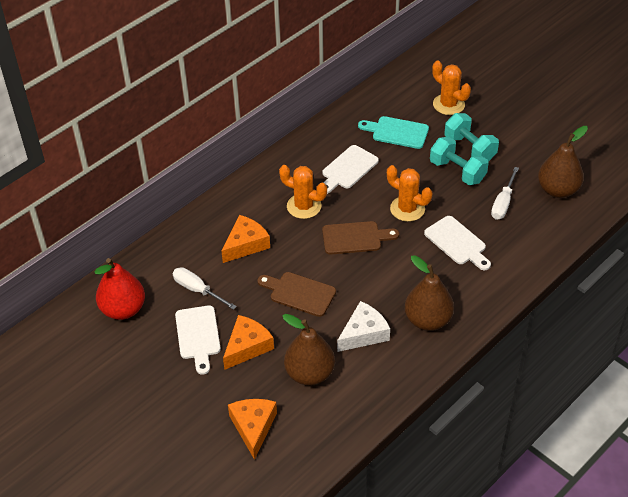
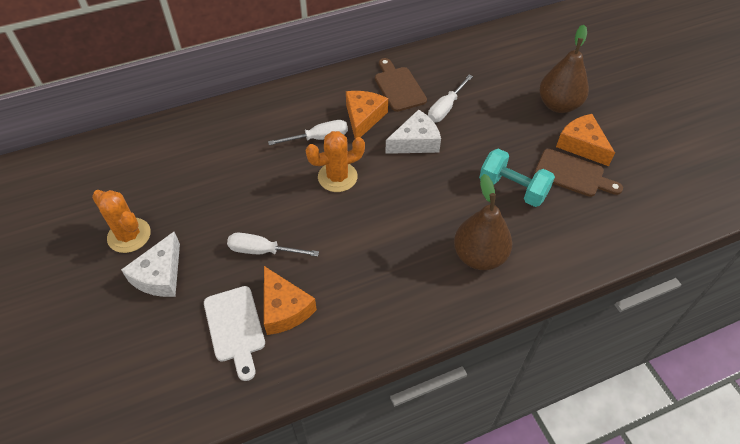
brown pear: [282,314,335,386] [405,255,454,331] [538,126,588,198] = 3 -> [454,174,512,270] [539,25,589,113] = 2
orange cactus: [279,165,327,219] [387,165,433,222] [432,61,471,115] = 3 -> [92,190,151,253] [306,131,365,192] = 2
red pear: [94,258,145,320] = 1 -> none = 0
turquoise cutting board: [358,116,429,149] = 1 -> none = 0
turquoise dumbbell: [430,136,489,185] [445,113,499,162] = 2 -> [479,148,555,207] = 1
white cheese: [337,301,390,352] = 1 -> [121,232,180,297] [385,109,441,154] = 2
white cutting board: [175,305,221,375] [322,145,379,194] [424,216,491,270] = 3 -> [204,286,265,381] = 1
white screwdriver: [173,267,237,310] [491,167,519,220] = 2 -> [227,233,319,257] [268,120,348,145] [428,75,473,122] = 3

